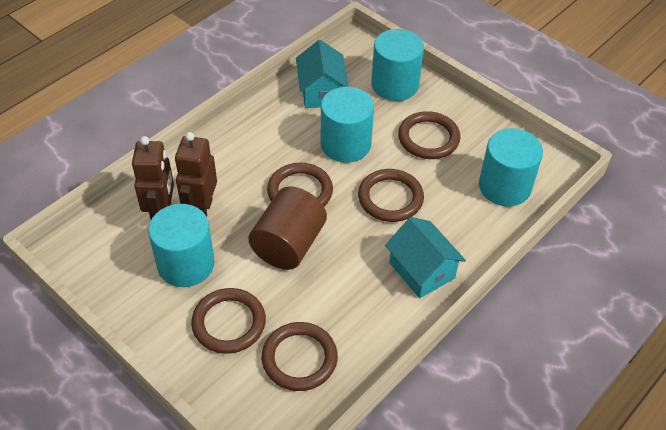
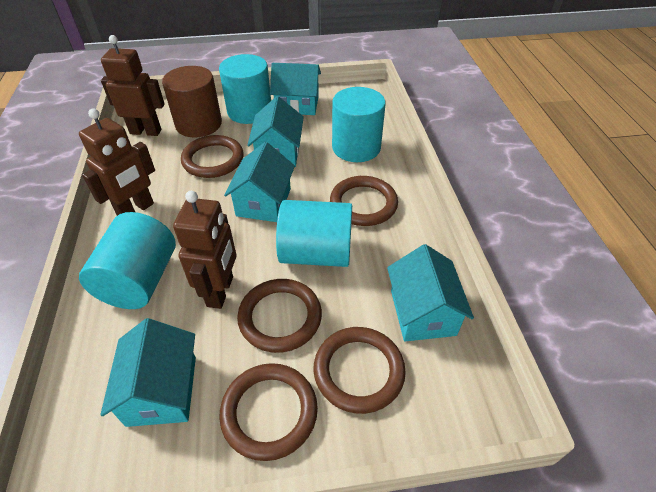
brown robot: [132,136,174,219] [175,132,217,216] = 2 -> [79,108,155,216] [101,35,165,136] [173,191,236,309] = 3
turquoise house: [296,40,349,108] [385,217,466,298] = 2 -> [100,318,196,427] [224,142,295,222] [247,96,304,167] [270,63,321,115] [387,244,474,341] = 5

